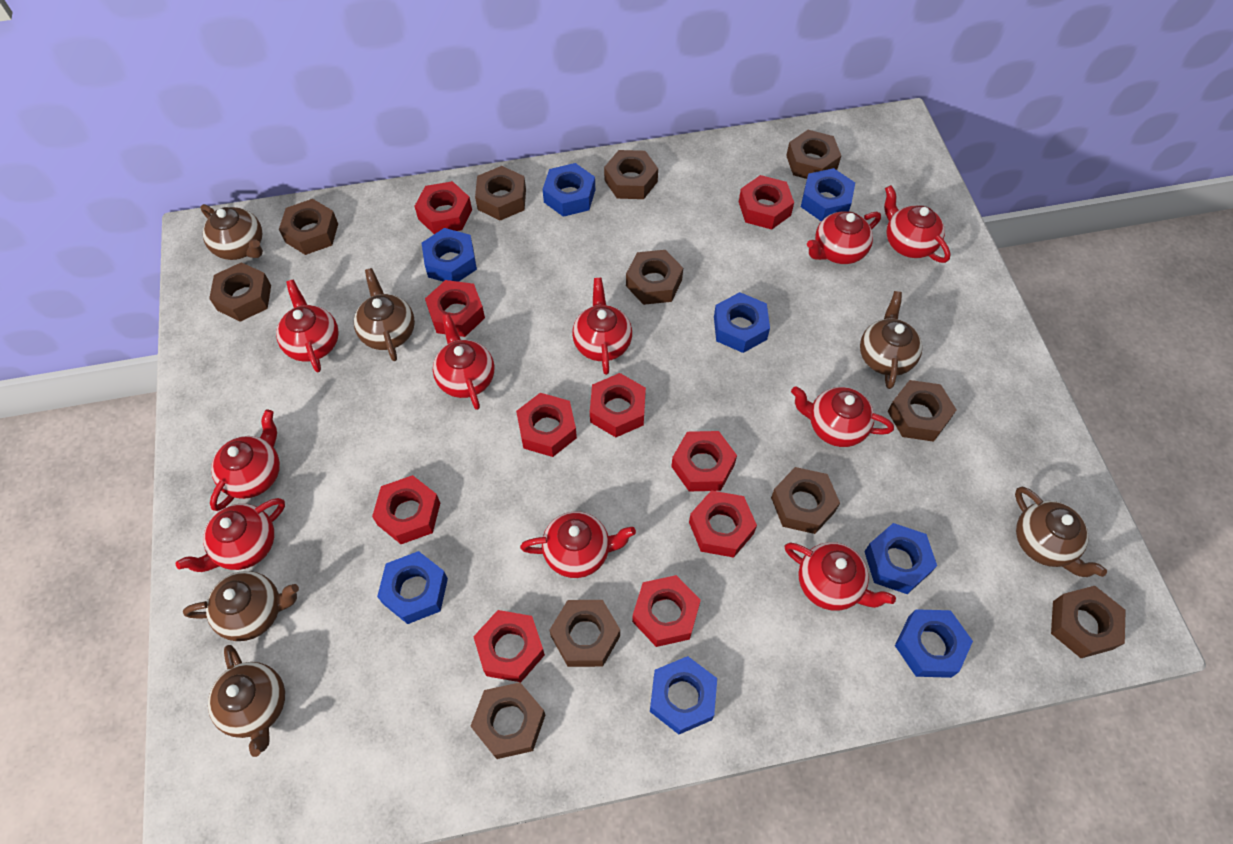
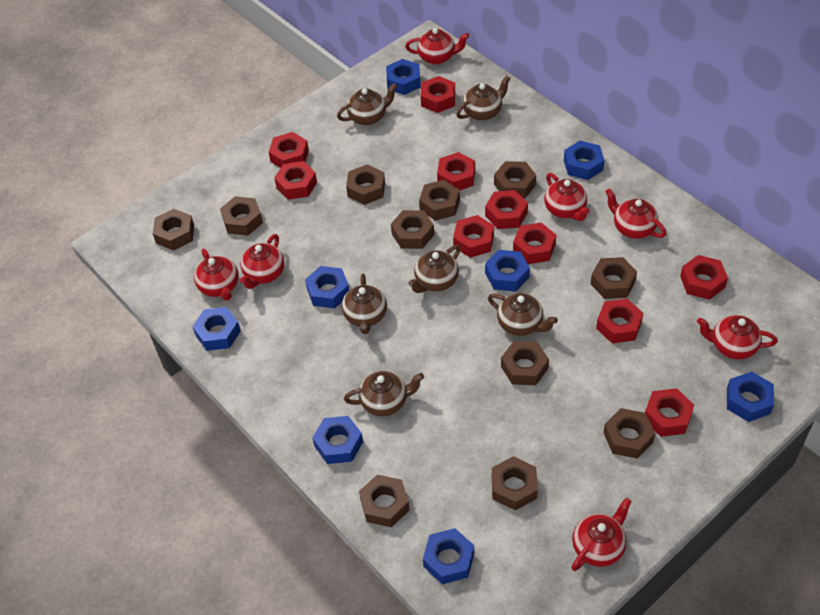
red teapot: [176,498,285,572] [210,410,280,511] [276,279,339,372] [433,314,494,410] [520,511,636,578] [572,278,632,375] [785,542,896,611] [791,386,894,447] [807,211,881,264] [884,185,951,263] = 10 -> [194,249,239,301] [240,234,285,289] [405,28,469,65] [544,173,590,221] [571,498,632,571] [605,188,667,239] [697,315,778,359] = 7

